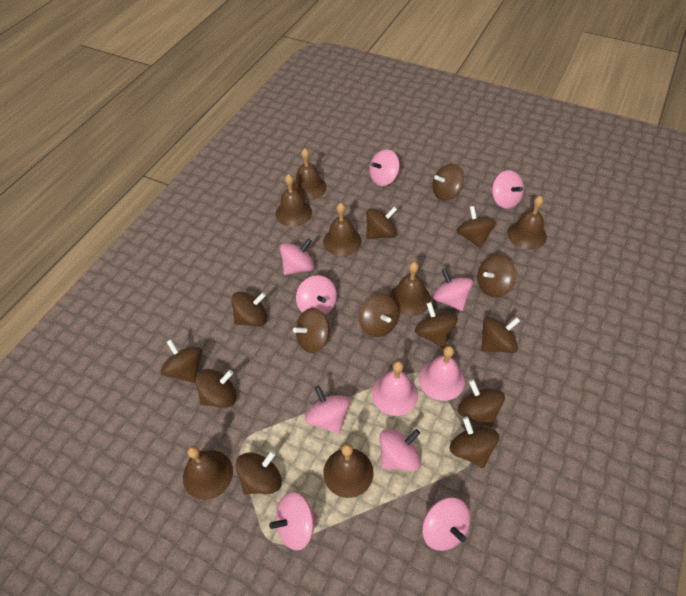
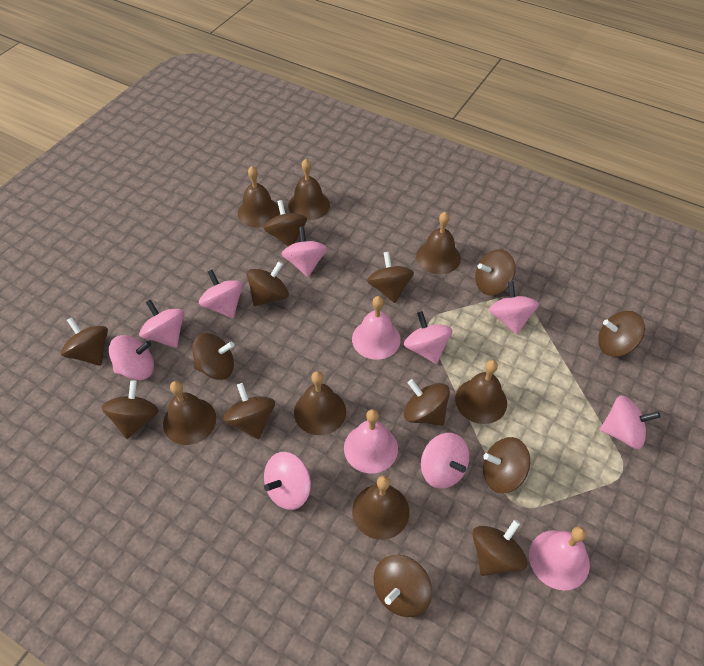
brown spinning top: [160,339,202,383] [195,369,237,408] [231,291,267,326] [236,450,282,494] [293,308,330,353] [359,294,399,337] [366,207,397,239] [415,302,458,348] [432,164,464,201] [449,417,499,468] [457,206,496,249] [458,379,505,428] [477,255,516,297] [481,317,520,353] = 14 -> [61,317,108,366] [102,380,159,439] [192,333,234,380] [223,383,275,439] [246,261,289,306] [263,200,307,246] [367,252,414,303] [373,555,432,617] [404,379,450,426] [472,520,528,576] [475,249,516,295] [483,437,530,493] [598,311,645,357] = 13
pink bell: [372,361,418,416] [419,346,465,401] = 2 -> [344,409,398,474] [352,296,401,360] [529,527,590,590] = 3

